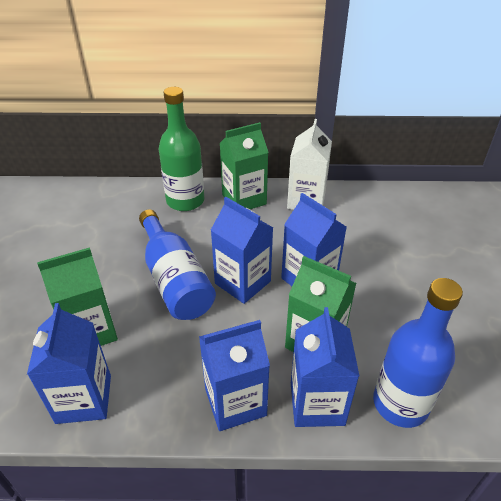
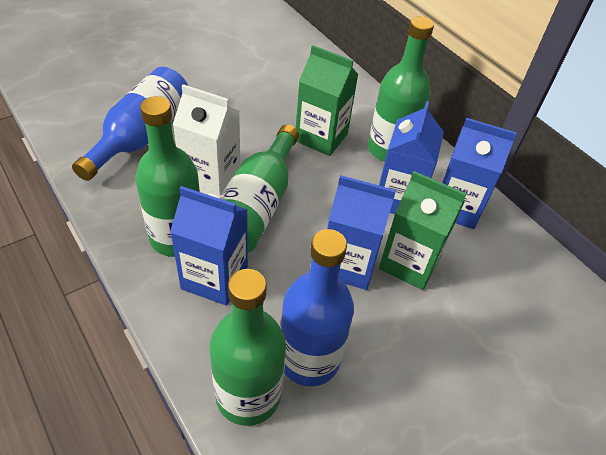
blue carton: [27,303,111,424] [199,320,270,431] [211,197,273,304] [281,193,347,286] [291,307,359,427] = 5 -> [170,186,248,306] [327,175,396,290] [379,101,444,214] [442,118,517,229] = 4
green bottle: [159,87,204,211] = 1 -> [135,96,200,257] [209,269,286,426] [221,124,299,252] [368,16,434,162] = 4
green carton: [37,247,118,346] [220,122,269,209] [285,256,356,352] = 3 -> [296,45,358,156] [379,171,467,290] = 2

